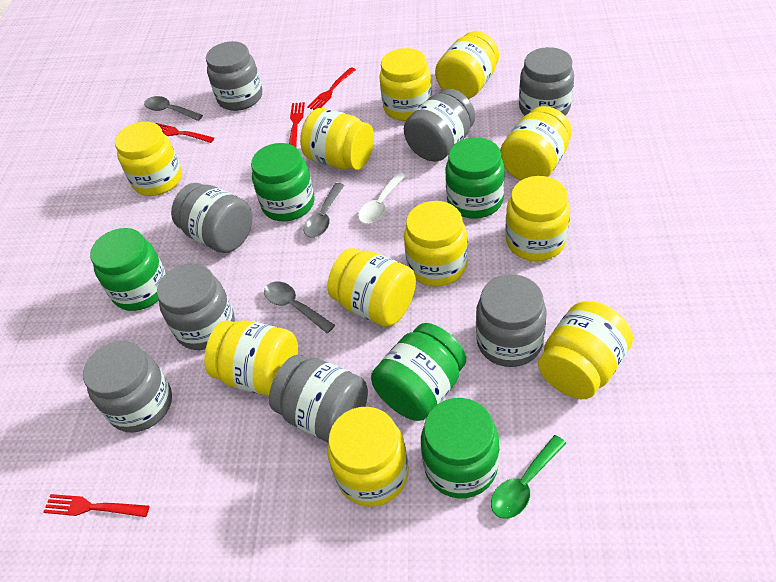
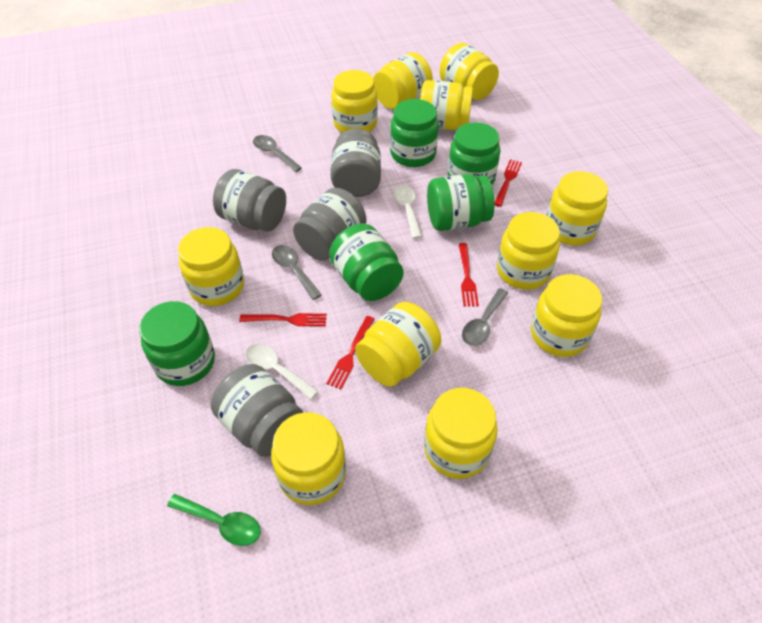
grey jar: [83,341,172,433] [157,263,235,350] [171,183,253,253] [206,41,262,111] [269,355,368,442] [404,89,475,162] [476,274,546,367] [519,47,574,116] = 8 -> [211,364,303,457] [213,169,286,232] [293,188,366,261] [331,129,381,197] = 4
white spoon: [358,172,406,224] = 1 -> [246,344,318,400] [393,185,422,239] = 2

